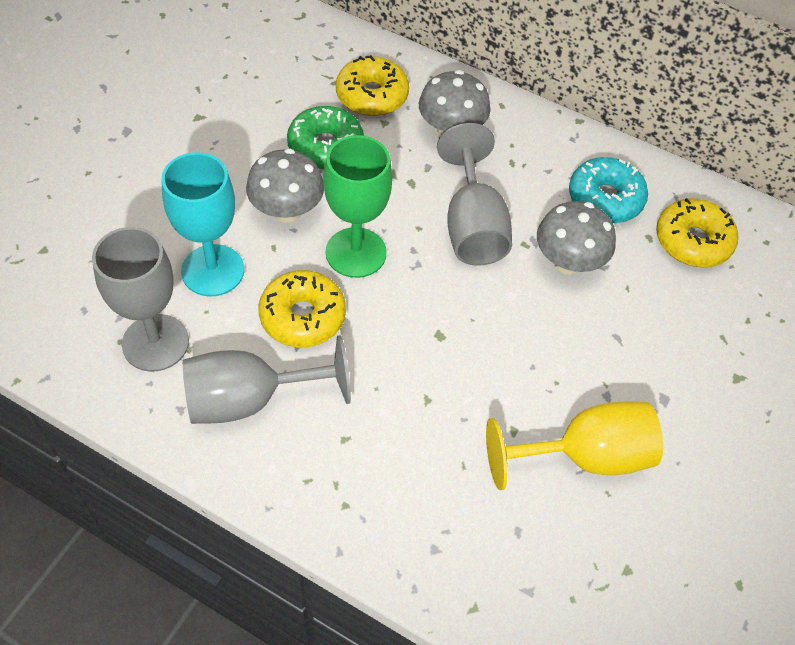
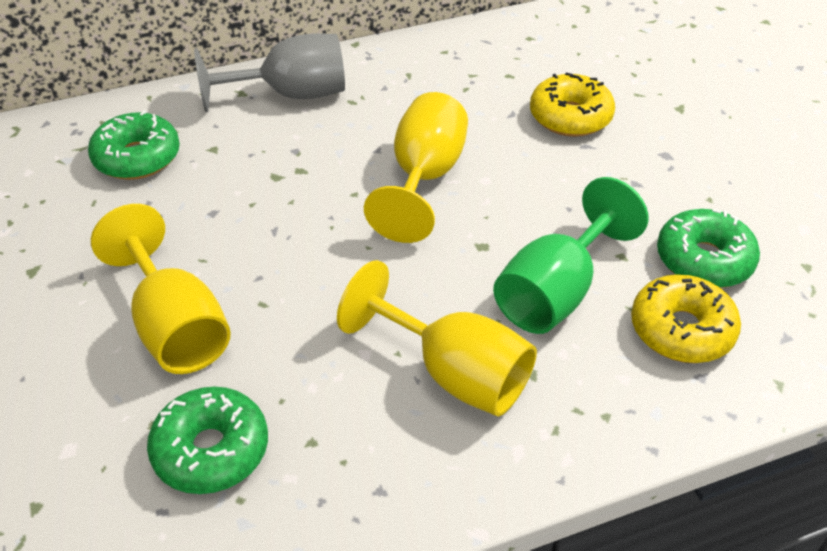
green donut: [287,106,364,169] = 1 -> [88,110,180,180] [147,387,268,494] [657,209,760,288] = 3
grey goblet: [92,227,189,372] [183,335,351,424] [437,123,512,266] = 3 -> [194,34,345,112] = 1
grey mushroom: [246,149,324,223] [419,70,491,136] [537,201,616,275] = 3 -> none = 0
turquoise donut: [569,157,648,223] = 1 -> none = 0
turquoise goblet: [161,152,244,296] = 1 -> none = 0
yellow donut: [258,270,346,347] [336,55,409,116] [656,198,738,267] = 3 -> [530,73,615,137] [631,274,741,363] = 2
yellow goblet: [486,402,663,490] = 1 -> [91,204,231,374] [337,260,537,416] [364,92,468,243] = 3

